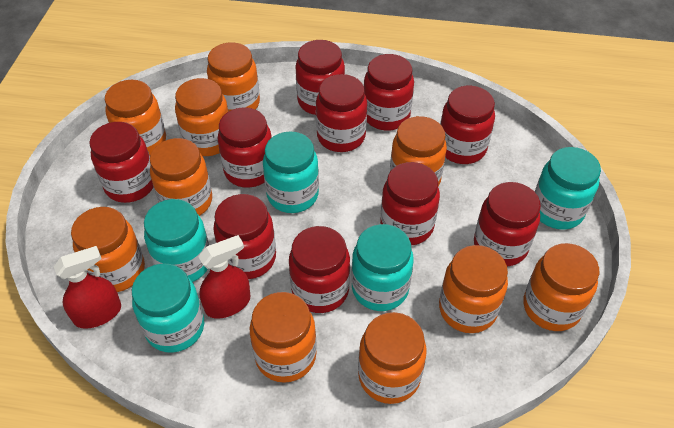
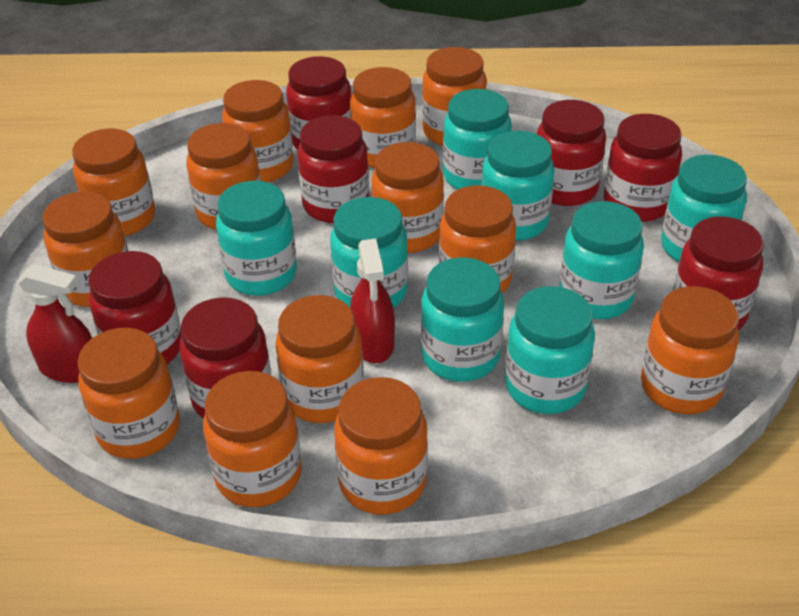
orange jar: [71,207,145,292] [105,80,166,155] [150,138,212,216] [175,78,229,156] [207,42,260,111] [250,292,317,383] [358,312,427,404] [390,116,447,186] [439,245,508,333] [523,243,599,331] = 10 -> [42,191,128,307] [72,129,155,236] [77,328,180,459] [186,123,261,230] [203,371,302,507] [222,80,294,182] [275,295,364,423] [334,377,428,515] [350,67,416,169] [371,142,444,253] [422,47,487,146] [439,185,516,294] [641,286,739,414] = 13
red jar: [89,122,153,203] [213,194,276,279] [218,107,272,188] [289,226,350,313] [295,40,345,115] [316,74,367,152] [364,54,414,131] [380,162,440,245] [440,86,495,164] [474,182,541,267] = 10 -> [88,251,182,364] [180,297,271,419] [286,56,351,150] [297,116,369,223] [537,100,606,206] [604,114,682,222] [673,216,764,331] = 7
turquoise jar: [132,264,204,353] [144,199,209,282] [263,132,319,213] [351,224,414,311] [535,147,601,230] = 5 -> [216,181,297,296] [330,197,408,308] [421,257,504,382] [443,89,512,190] [481,131,555,241] [505,286,595,414] [559,201,644,319] [661,155,747,262] = 8

